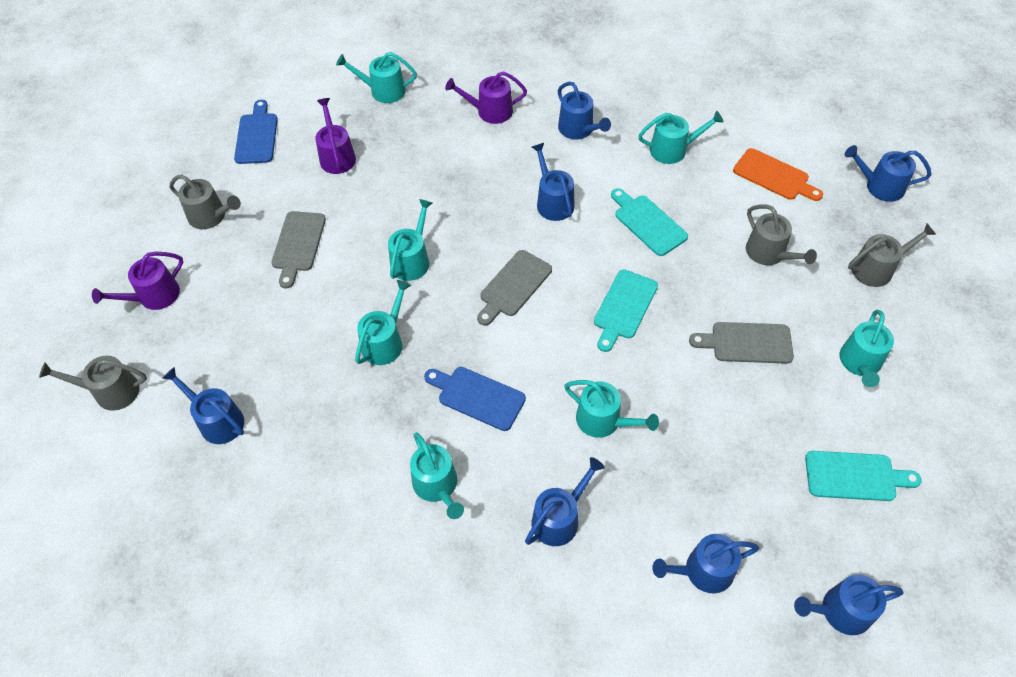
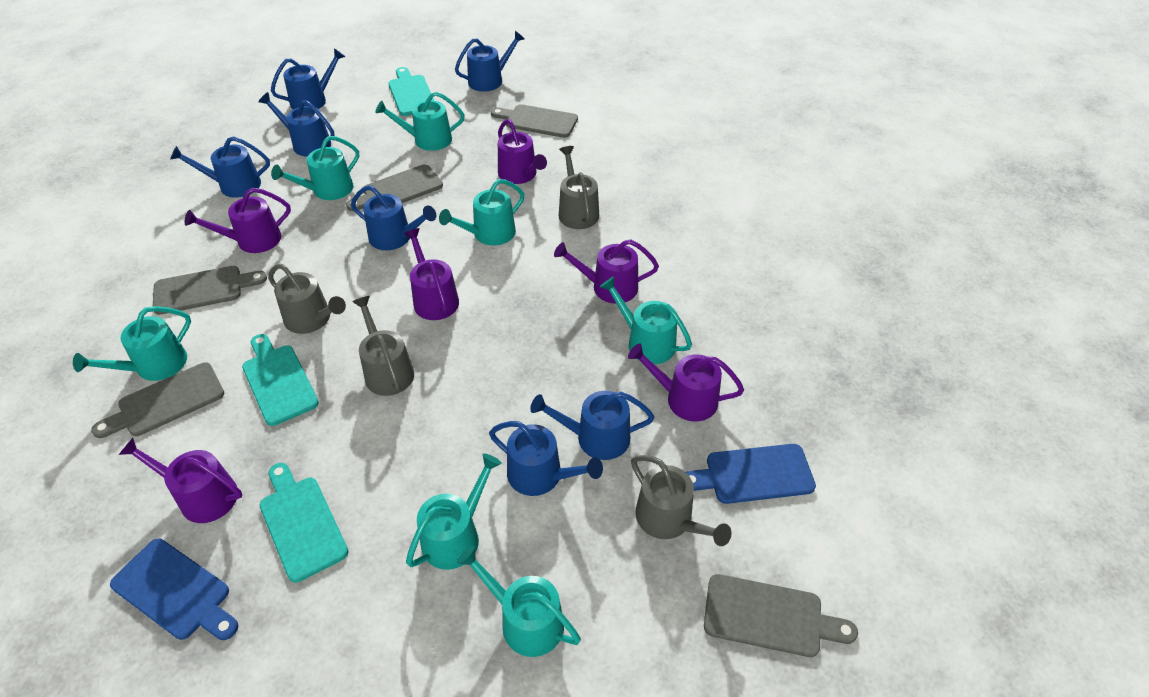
grey cutting board: [271,211,326,289] [477,250,552,325] [689,322,794,364] = 3 -> [91,362,224,438] [153,266,267,315] [346,164,443,211] [491,104,578,138] [704,574,858,657] = 5
orange cutting board: [733,148,823,201] = 1 -> none = 0
purple watering can: [92,252,183,310] [315,98,356,174] [445,71,527,124] = 3 -> [119,438,242,523] [185,188,291,253] [404,228,459,320] [498,119,547,184] [554,239,659,304] [628,343,744,421] = 6

